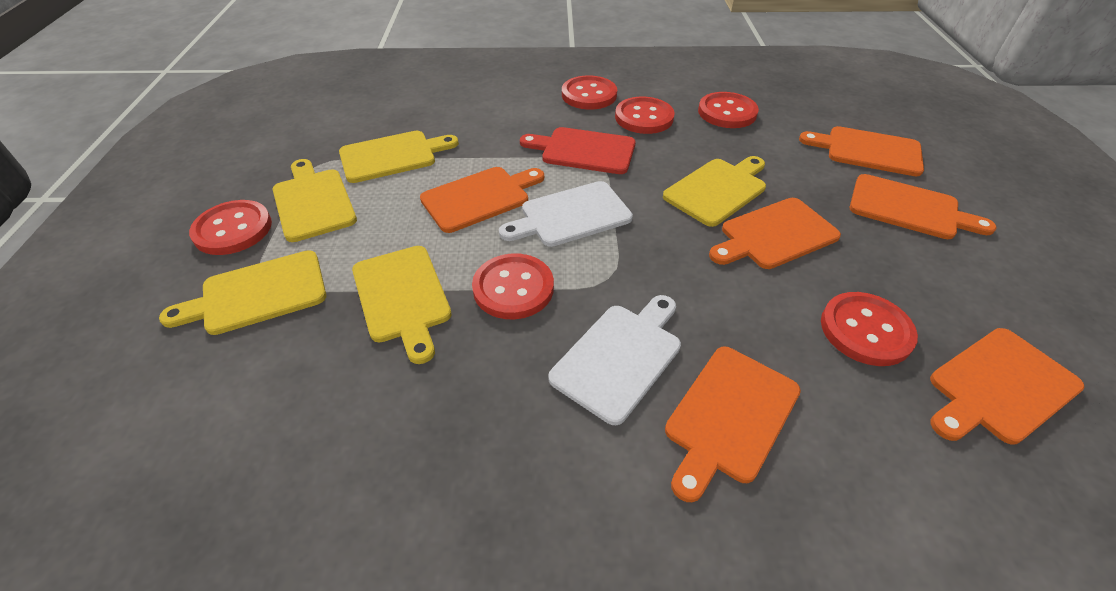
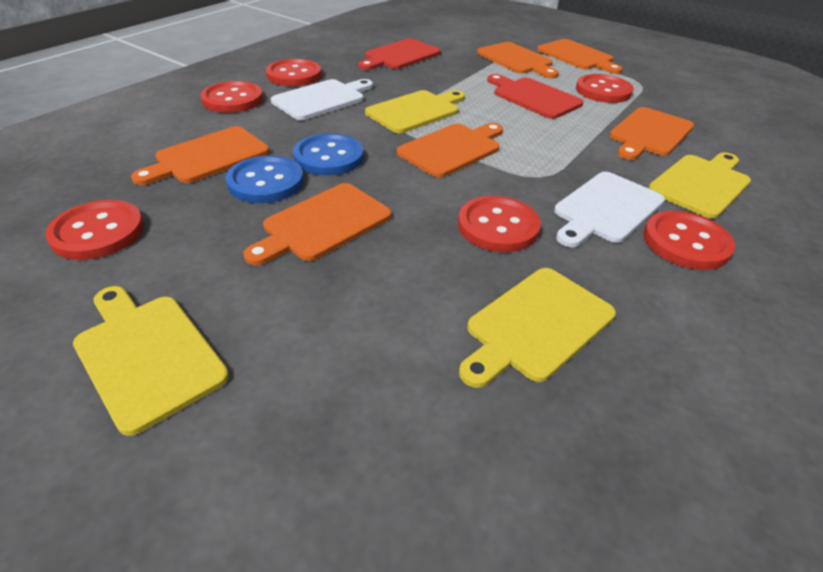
blue button: none = 0 -> [226,155,304,203] [293,133,364,176] = 2
red cutting board: [520,127,636,174] = 1 -> [358,38,441,70] [487,74,584,119] = 2
yellow cutting board: [159,250,326,335] [273,159,357,242] [339,131,459,183] [352,246,452,364] [663,156,766,227] = 5 -> [73,286,229,436] [365,90,465,133] [459,268,616,388] [648,152,751,219] = 4

